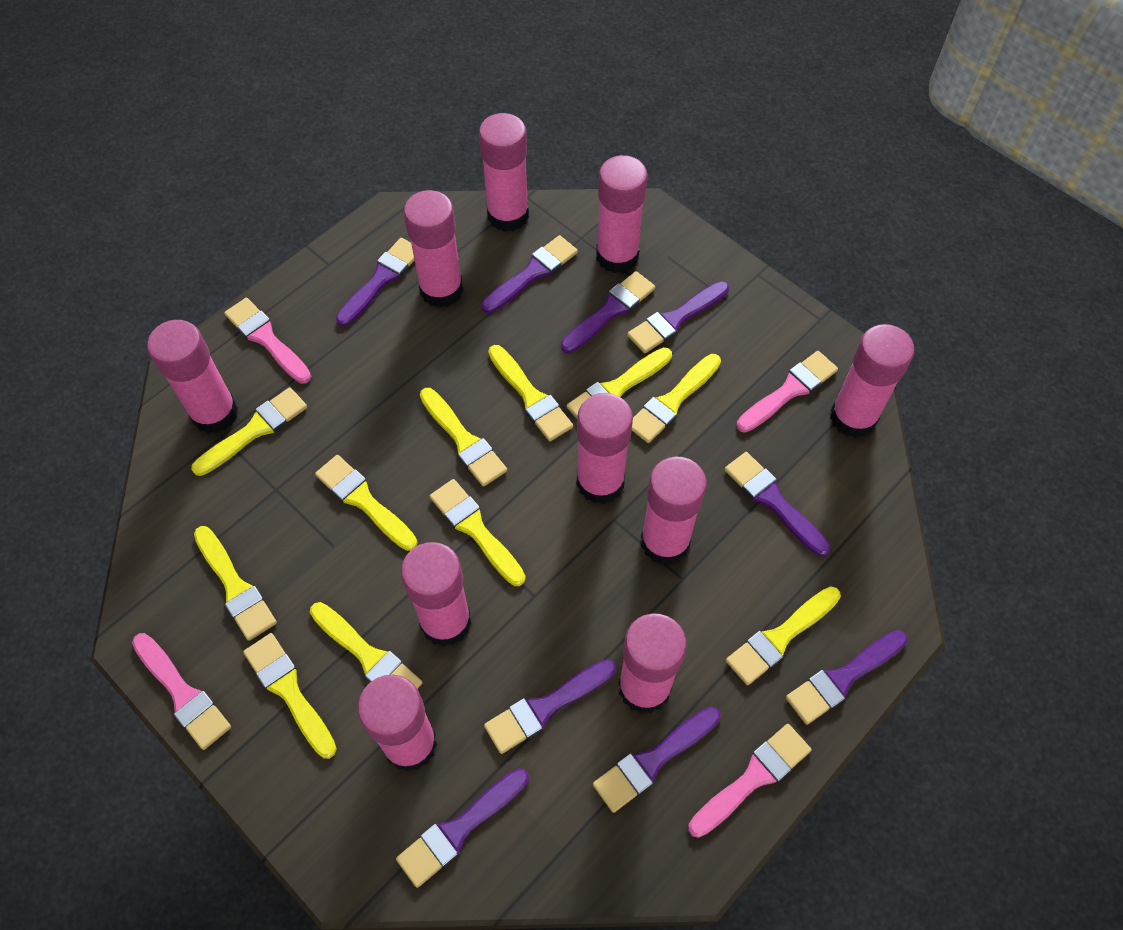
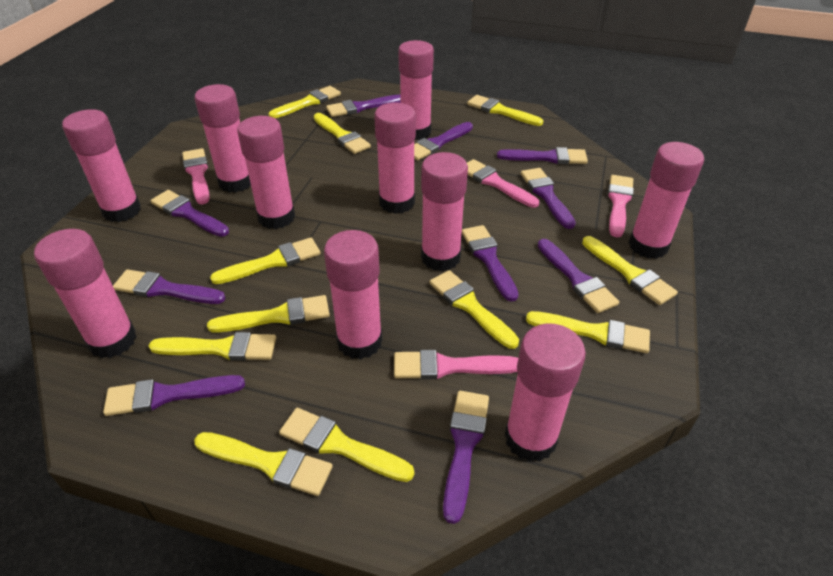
purple brush: [336,238,415,327] [396,768,529,888] [481,235,578,313] [484,659,616,754] [561,271,655,353] [593,707,721,813] [627,281,729,353] [724,452,830,556] [786,630,908,725] = 9 -> [103,375,245,416] [113,269,226,304] [150,190,229,237] [326,95,401,117] [414,122,473,160] [443,391,489,524] [462,225,519,302] [497,147,588,164] [521,168,576,229] [538,239,619,313] = 10

